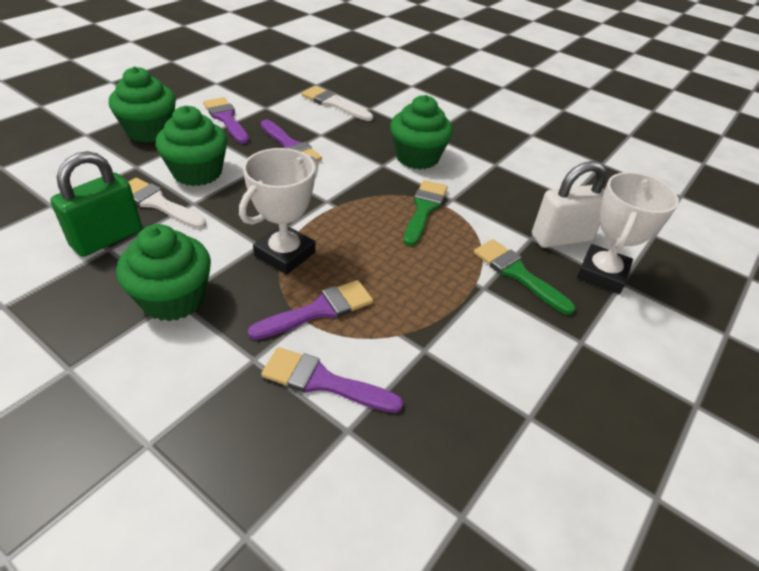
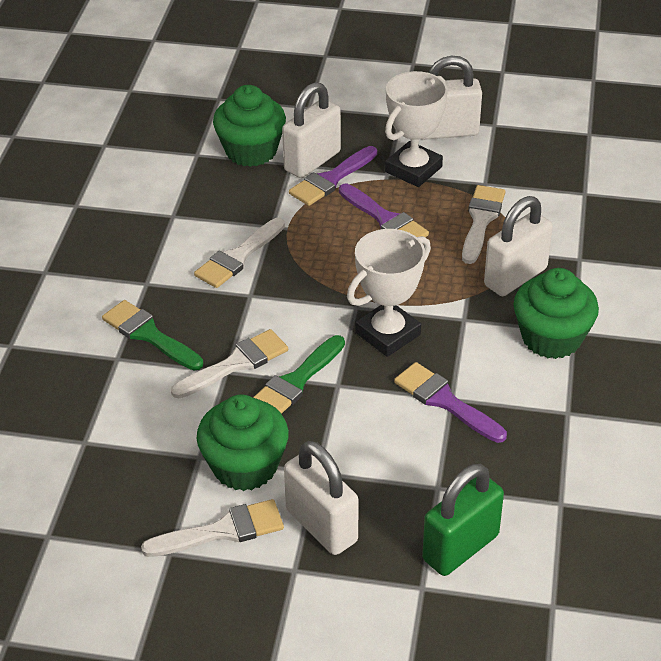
green cupcake: [109,67,176,143] [116,224,211,321] [155,106,227,186] [390,95,453,169] = 4 -> [197,395,289,491] [213,85,286,167] [514,268,599,359] = 3
purple brush: [203,97,249,144] [248,280,373,340] [261,119,322,162] [261,347,404,413] = 4 -> [289,146,377,206] [339,184,429,237] [394,362,507,443] = 3
white brush: [128,178,206,229] [301,86,373,121] = 2 -> [141,499,284,557] [171,329,288,398] [194,218,285,288] [462,185,505,264] = 4
white padlock: [532,161,607,248] = 1 -> [282,82,341,178] [284,441,358,555] [423,56,482,140] [484,196,553,296] = 4

